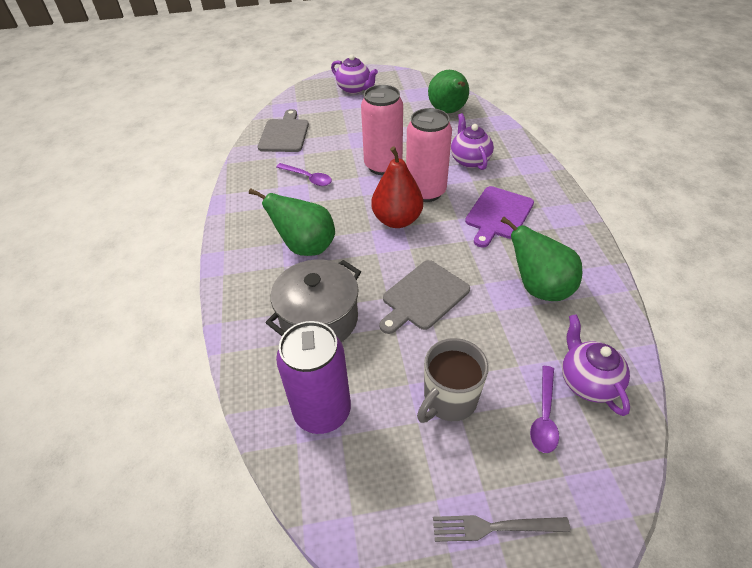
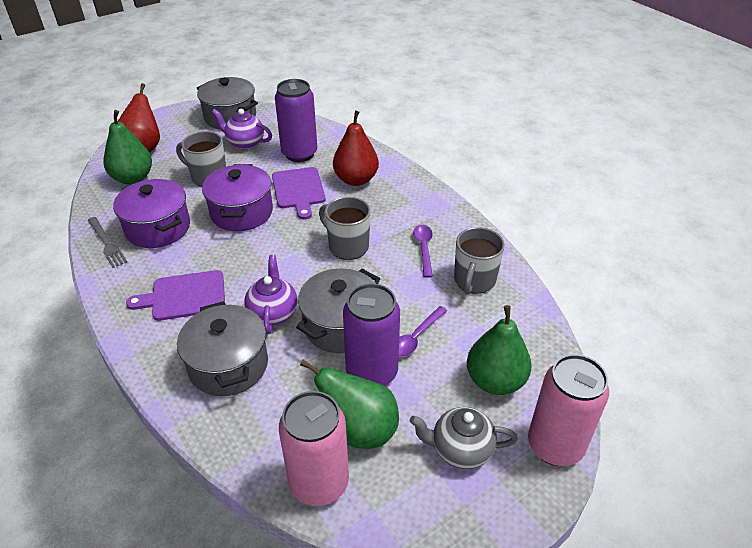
grey cutting board: [258,109,309,152] [379,260,470,334] = 2 -> none = 0
grey mug: [417,338,489,423] = 1 -> [176,131,226,187] [319,197,371,260] [454,227,505,295] = 3
grey pot: [266,260,361,342] = 1 -> [177,301,268,396] [197,77,258,129] [296,268,380,353] = 3
grey teapot: none = 0 -> [410,407,518,469] = 1
purple can: [276,321,351,434] = 1 -> [275,79,317,162] [343,284,400,386] = 2
purple cutting board: [465,186,534,248] = 1 -> [126,270,225,321] [272,167,325,220] = 2
purple pot: none = 0 -> [113,179,190,248] [202,164,273,231] = 2
purple teapot: [331,54,378,94] [451,113,494,170] [562,315,630,416] = 3 -> [212,109,272,149] [244,255,297,334] = 2
red pear: [371,147,423,228] = 1 -> [118,83,160,153] [333,111,379,186] = 2

